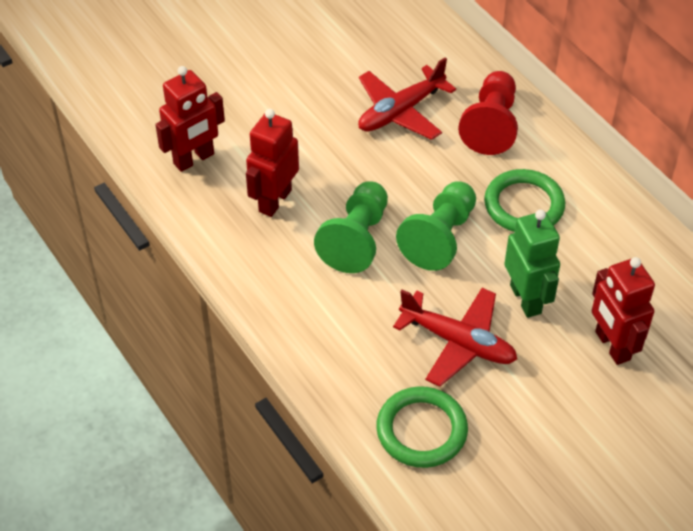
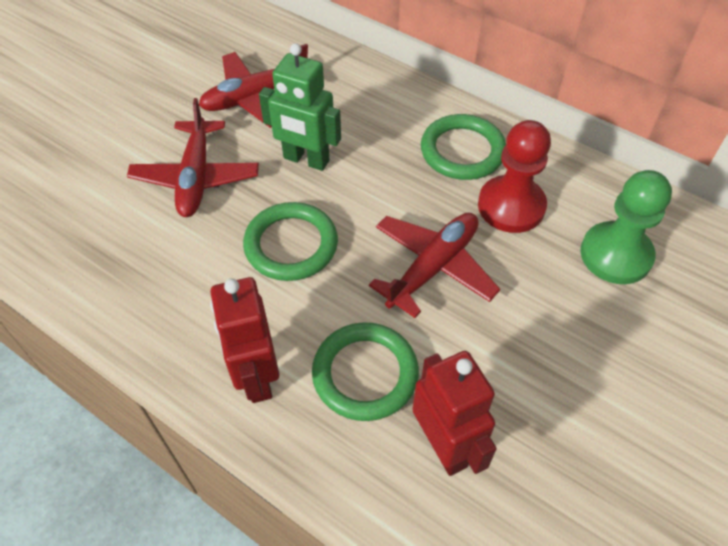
green pawn: [314,181,388,273] [396,181,476,271] = 2 -> [580,170,672,284] = 1
green ring: [376,386,468,468] [484,169,565,232] = 2 -> [243,202,338,281] [312,322,419,421] [421,114,506,180] = 3
red plane: [358,57,456,140] [393,288,517,387] = 2 -> [127,98,259,217] [199,44,308,128] [369,213,500,318] = 3
red robot: [155,66,225,172] [246,109,299,217] [592,257,655,365] = 3 -> [210,277,280,403] [412,351,497,476] = 2

